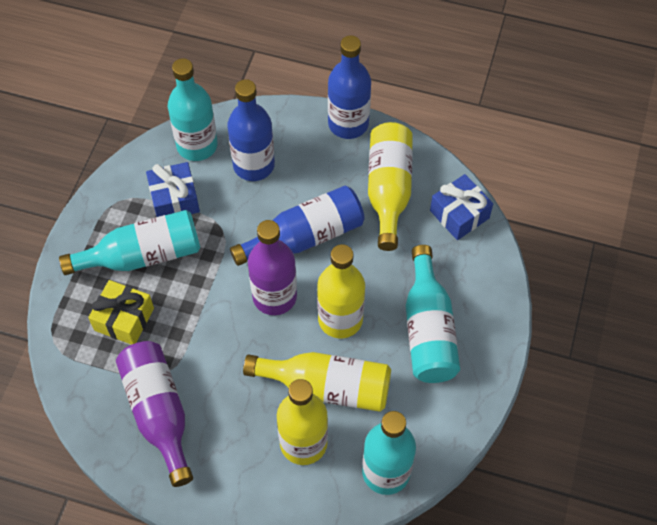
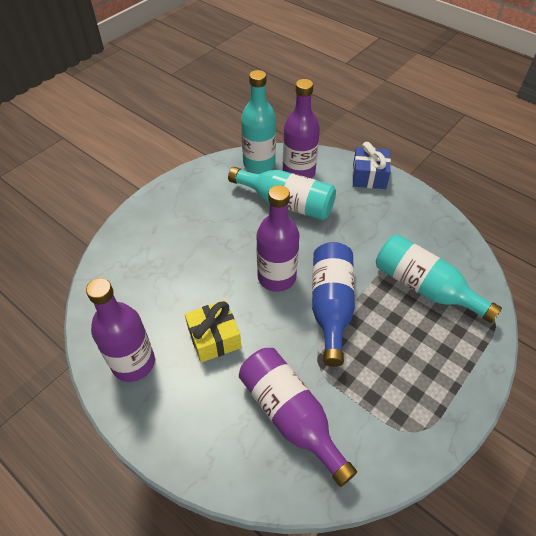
blue bottle: [227,79,275,181] [230,186,364,266] [328,35,371,139] = 3 -> [312,242,355,367] = 1
blue gift: [146,162,200,217] [430,174,493,240] = 2 -> [352,142,391,189] = 1
purple bottle: [116,341,193,487] [248,220,297,315] = 2 -> [86,278,155,382] [239,348,357,487] [256,185,300,292] [283,79,320,179] = 4
turquoise bottle: [59,210,200,275] [168,58,218,161] [362,411,416,495] [406,245,460,383] = 4 -> [228,167,336,220] [241,70,276,173] [376,234,502,323] = 3
yellow bottle: [243,352,391,412] [277,379,328,465] [317,244,365,338] [368,122,413,251] = 4 -> none = 0

